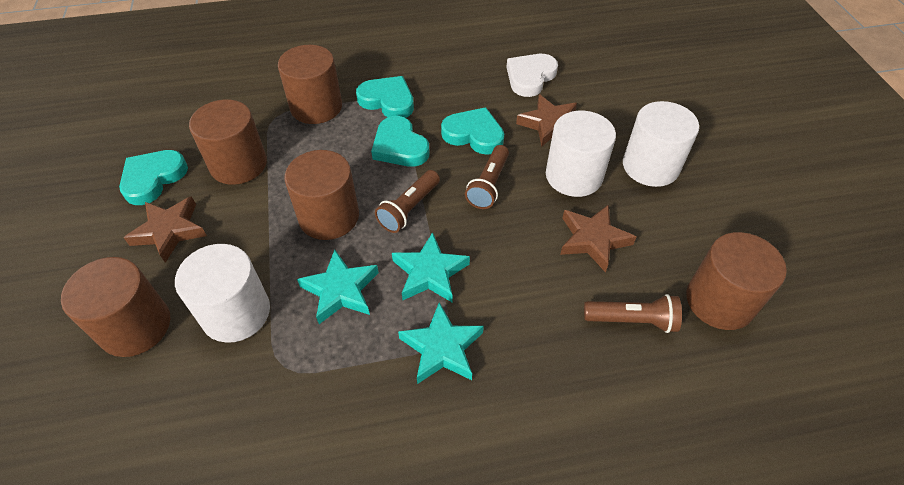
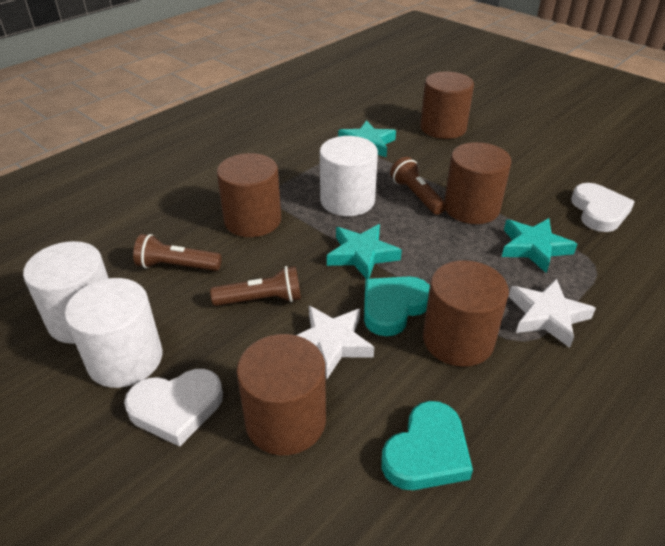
brown star: [124,196,207,263] [516,94,577,147] [560,204,636,273] = 3 -> none = 0
turquoise heart: [119,150,188,205] [356,76,414,118] [371,116,430,167] [441,107,504,155] = 4 -> [364,276,430,336] [381,401,473,490] = 2
white heart: [506,54,558,97] = 1 -> [124,369,223,447] [571,183,635,232] = 2
white star: none = 0 -> [297,306,374,379] [509,278,596,348] = 2

